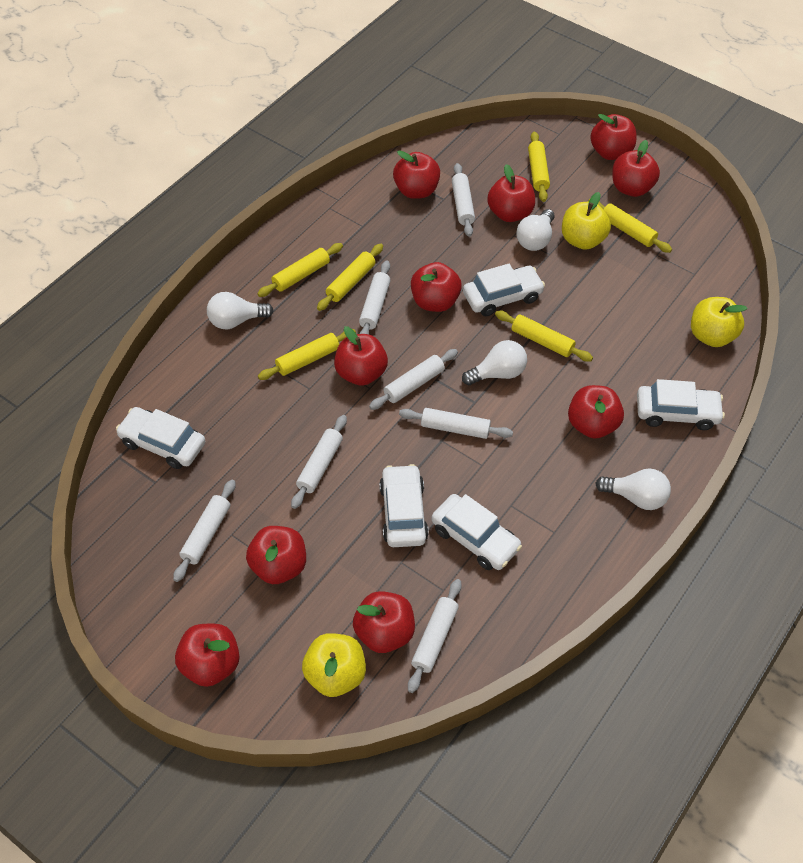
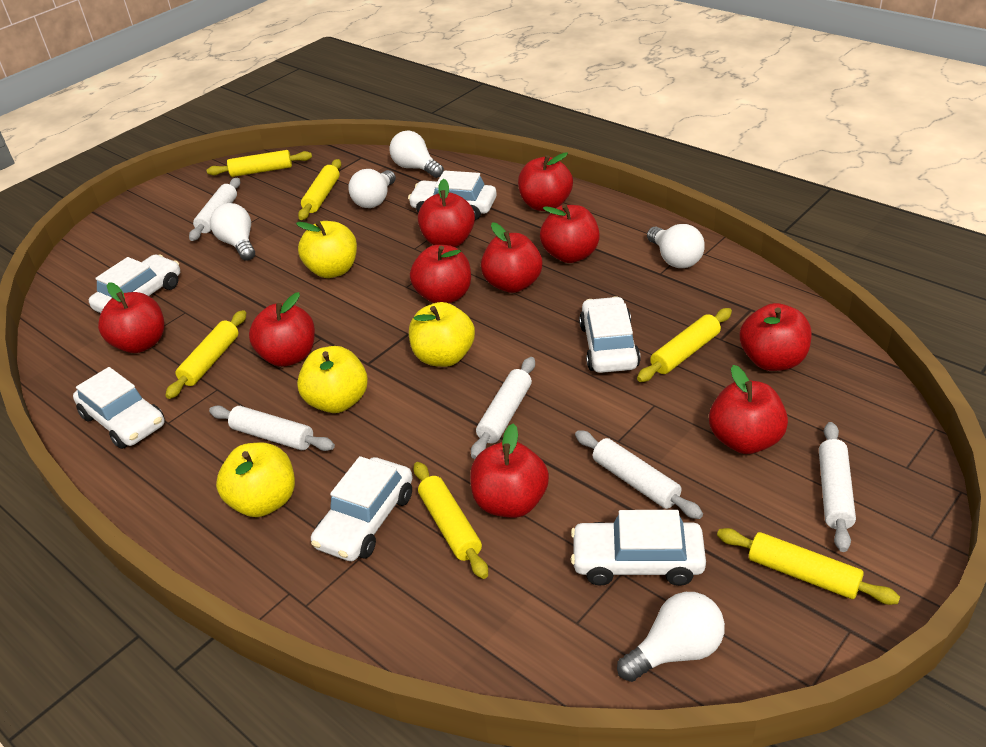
white car: [116,407,205,469] [379,464,429,547] [431,494,522,570] [463,264,545,316] [637,379,725,430] = 5 -> [73,367,165,449] [89,254,180,313] [311,456,413,561] [408,171,497,220] [571,510,706,586] [579,296,641,373] = 6
white light bulb: [207,292,274,329] [462,340,527,385] [516,209,555,251] [595,468,671,510] = 4 -> [210,203,255,261] [348,169,396,208] [389,131,444,178] [617,592,725,682] [647,224,705,268] = 5
white rolling pin: [173,480,236,582] [291,415,347,509] [359,260,391,334] [369,349,458,410] [399,408,513,439] [408,579,462,693] [452,163,475,237] = 7 -> [189,178,240,241] [209,406,335,451] [471,357,535,459] [575,430,703,519] [819,422,856,552] = 5
yellow apple: [302,633,366,697] [562,192,611,250] [691,297,747,347] = 3 -> [216,442,295,517] [296,221,357,278] [297,346,368,413] [409,302,475,367] = 4

